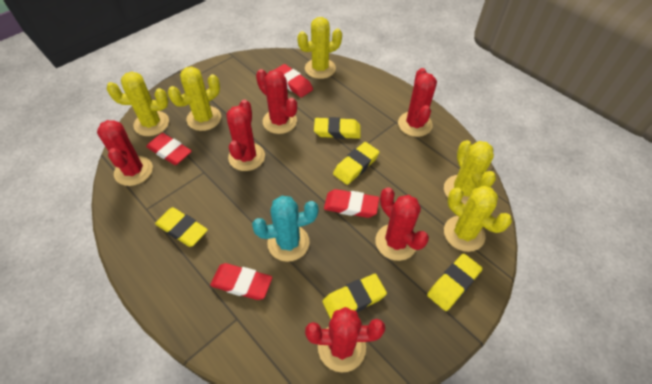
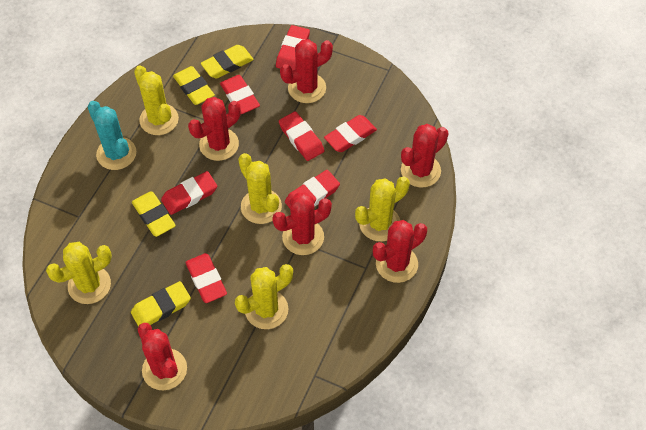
red eraser: [146,133,192,165] [210,263,272,300] [275,64,313,98] [324,189,379,218] = 4 -> [161,171,217,215] [185,253,227,303] [220,75,260,114] [276,25,310,71] [279,111,325,161] [285,170,340,208] [324,115,377,152] = 7
yellow eraser: [155,207,208,247] [314,117,361,139] [322,274,387,319] [333,142,380,185] [427,254,483,311] = 5 -> [131,281,191,327] [132,191,176,237] [173,66,215,105] [201,45,254,78] = 4

